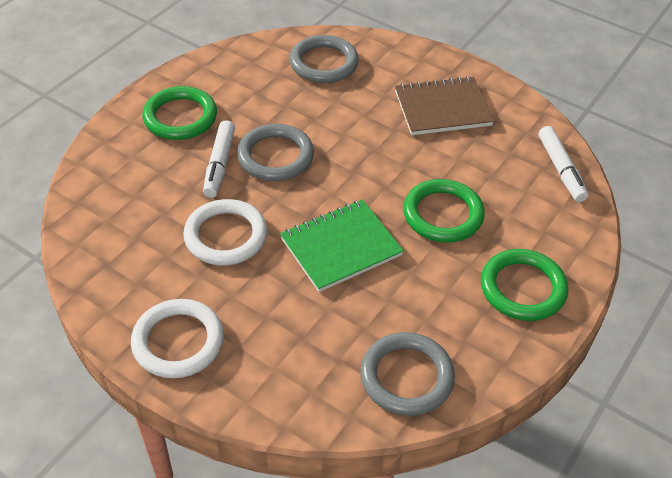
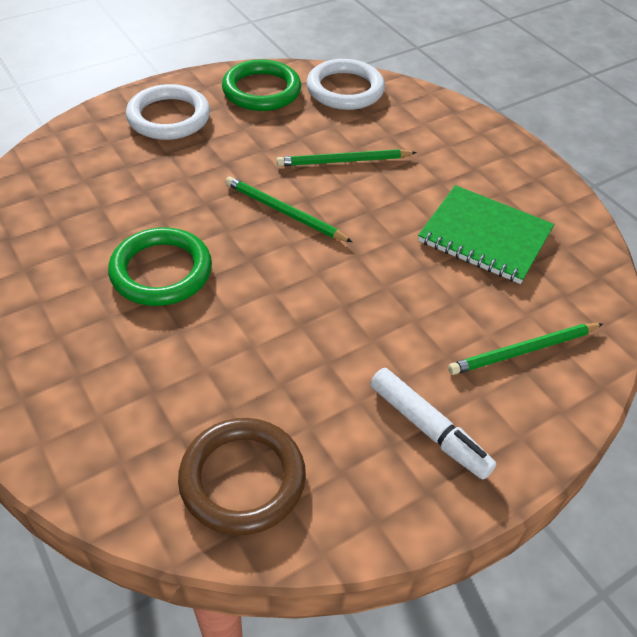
brown notebook: [395,76,494,135] = 1 -> none = 0
brown ring: none = 0 -> [178,418,306,535] = 1
green pencil: none = 0 -> [225,176,352,242] [276,149,417,166] [448,323,603,375] = 3
green ring: [142,86,217,140] [403,179,485,243] [481,249,568,321] = 3 -> [108,227,212,306] [222,59,301,111] = 2
grey ring: [237,124,314,181] [289,35,359,83] [360,332,455,416] = 3 -> none = 0
white marker: [203,120,235,198] [539,126,589,202] = 2 -> [370,368,496,480] = 1

